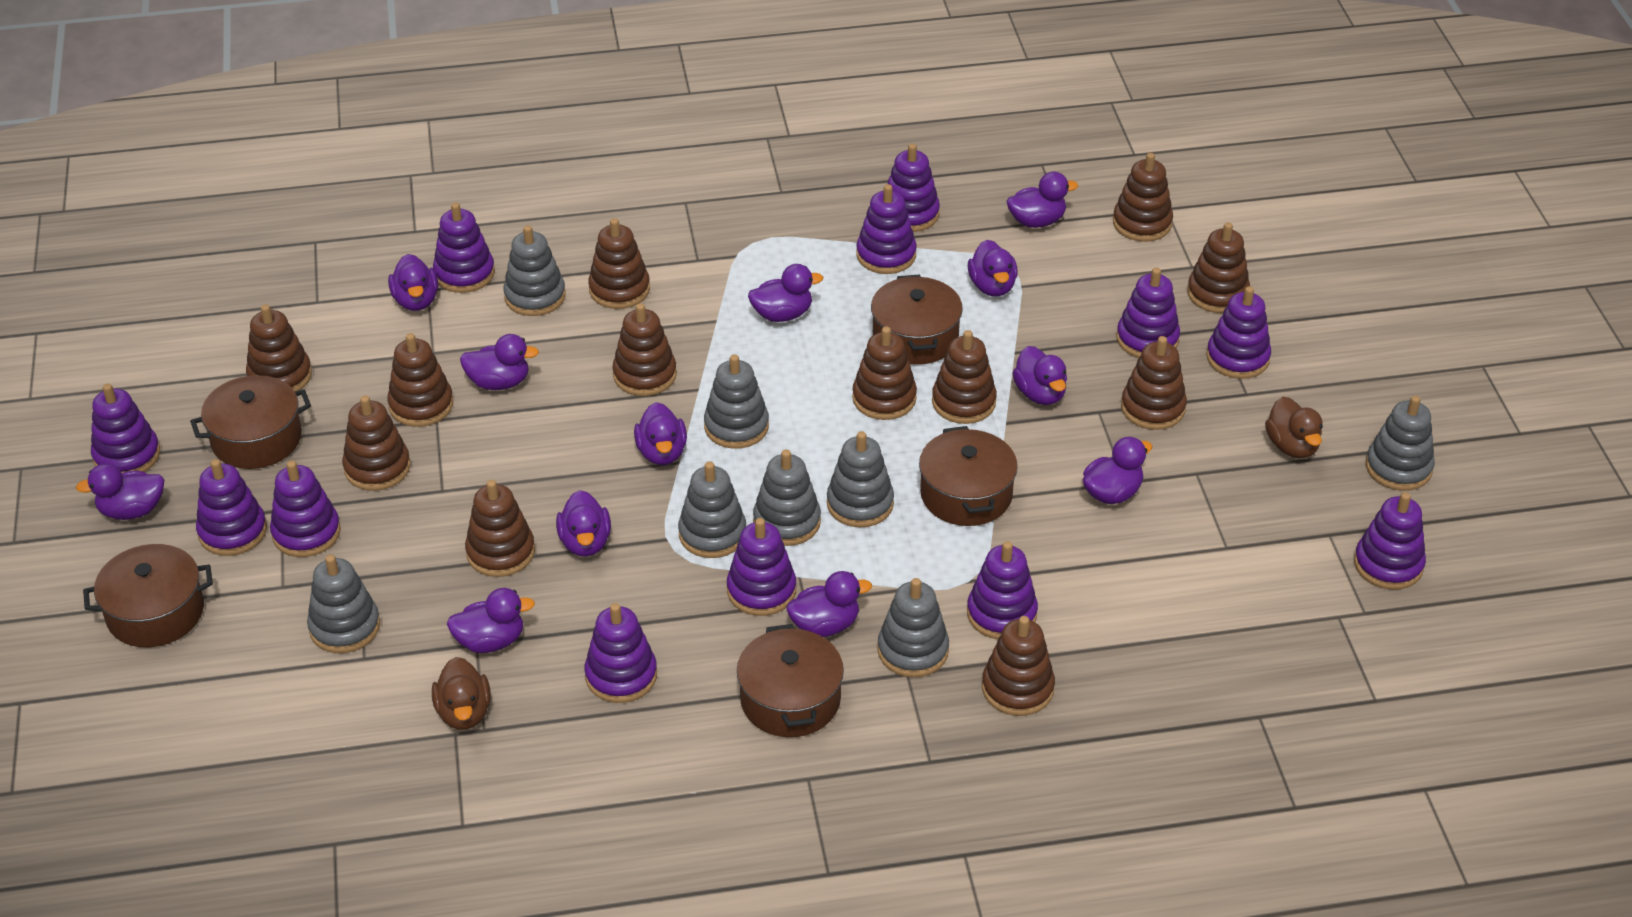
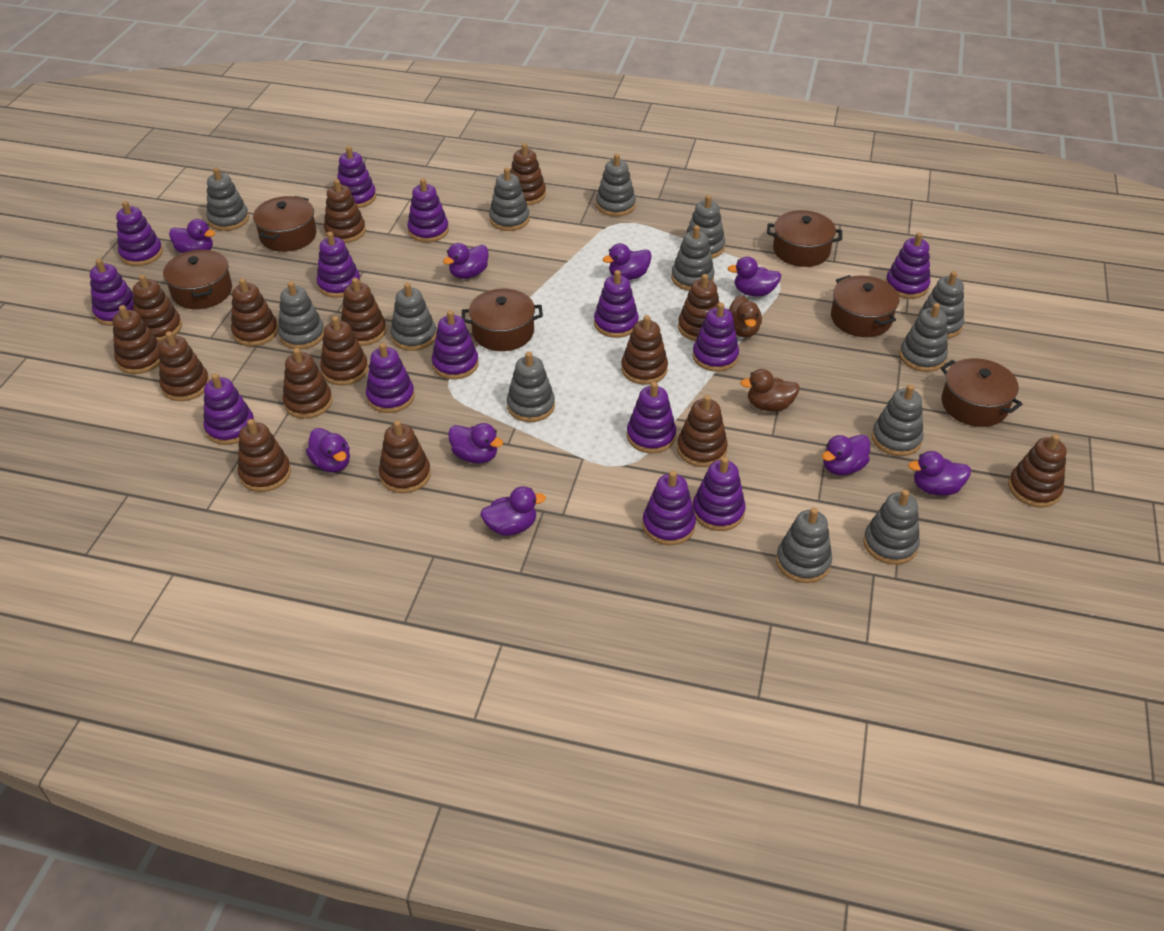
brown pot: [83,544,213,647] [190,375,311,469] [737,624,844,737] [871,275,963,365] [919,426,1018,526] = 5 -> [163,249,232,309] [253,196,316,252] [462,289,543,351] [767,210,842,267] [831,275,899,337] [941,358,1022,427] = 6
brown stacking toy: [246,304,312,392] [342,395,411,491] [387,333,453,427] [465,480,535,577] [588,218,650,309] [613,303,677,396] [852,326,917,420] [932,330,997,424] [982,616,1055,716] [1113,153,1173,242] [1121,336,1187,430] [1187,222,1250,313] = 12 -> [112,305,160,374] [132,274,182,342] [159,331,210,401] [231,278,278,346] [238,419,291,492] [282,348,332,419] [320,316,368,385] [324,179,366,243] [341,278,386,346] [379,420,431,493] [510,143,546,205] [621,315,668,385] [677,395,728,467] [678,274,720,341] [1008,434,1067,508] = 15
grey stacking toy: [307,555,380,653] [503,225,566,316] [678,461,746,558] [704,354,769,449] [753,449,821,546] [827,431,894,527] [877,578,949,677] [1366,396,1435,491] = 8 -> [206,167,249,231] [278,281,324,349] [390,283,436,351] [489,168,530,231] [507,352,555,422] [596,154,636,217] [671,225,715,291] [687,195,725,259] [776,508,832,583] [863,490,920,565] [872,384,924,456] [899,303,948,372] [918,271,964,339] = 13
purple duck: [76,464,164,520] [388,254,438,311] [447,588,535,653] [460,334,539,390] [556,490,611,557] [634,402,687,465] [748,264,823,322] [787,571,872,637] [968,240,1018,297] [1007,171,1078,228] [1012,346,1067,405] [1083,437,1152,504] = 12 -> [169,219,215,253] [306,428,350,473] [443,243,488,279] [448,423,503,464] [480,486,546,536] [603,243,652,280] [727,256,782,296] [822,434,870,475] [908,451,971,496] = 9
purple stacking toy: [91,384,160,473] [196,459,267,556] [270,460,341,557] [433,203,495,293] [584,603,657,703] [727,518,796,616] [857,184,917,274] [887,143,940,232] [967,541,1038,639] [1117,268,1180,358] [1206,286,1271,379] [1354,492,1426,590] = 12 -> [90,259,134,326] [116,201,163,266] [203,373,255,445] [316,232,361,298] [337,146,376,208] [366,343,415,413] [407,179,449,242] [432,310,479,379] [594,270,639,338] [627,382,676,453] [642,471,696,545] [692,303,739,372] [693,457,746,531] [885,233,930,299] = 14

